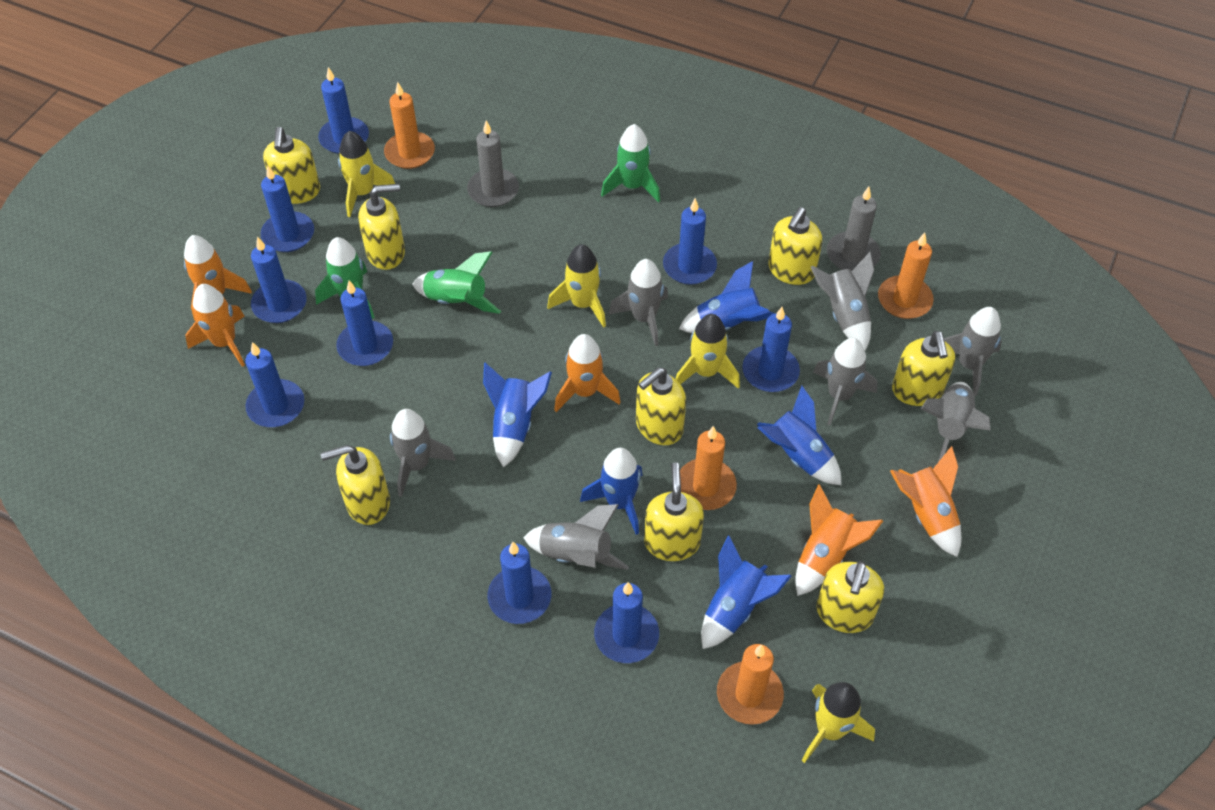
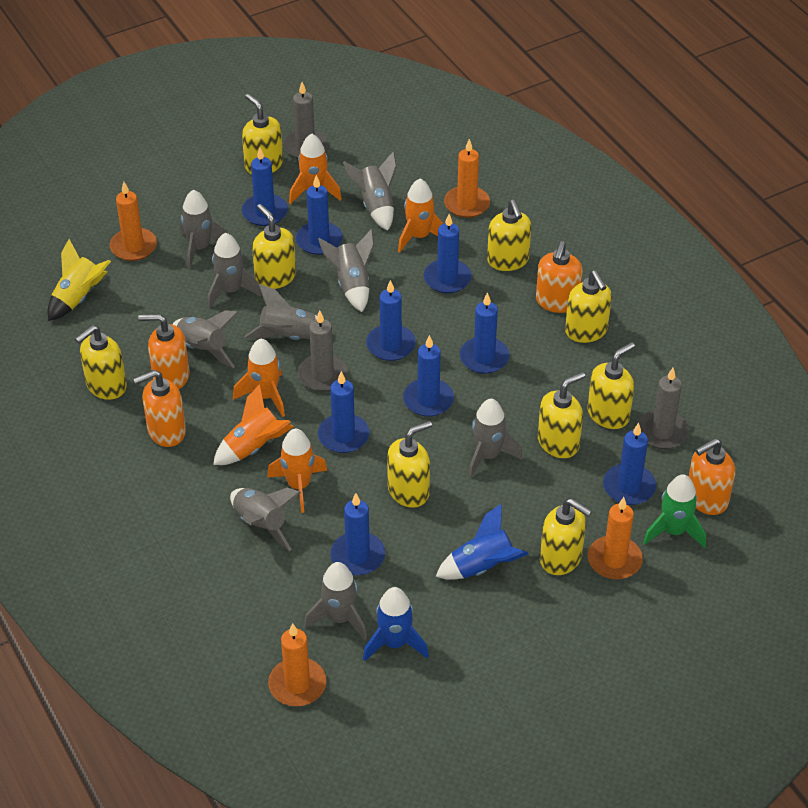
blue rocket: [483,363,552,467] [580,448,642,535] [679,261,775,333] [701,535,791,649] [757,385,841,485] = 5 -> [363,587,429,662] [436,504,528,580] = 2
green rocket: [315,237,374,319] [412,251,501,314] [601,124,660,203] = 3 -> [643,474,706,548] = 1
grey candle: [467,120,519,207] [827,187,881,271] = 2 -> [283,82,328,159] [298,310,348,392] [637,368,689,449] = 3
grey rocket: [390,409,456,497] [523,504,629,570] [608,259,668,346] [811,252,874,351] [813,338,877,425] [921,382,991,462] [944,307,1002,396] = 7 -> [172,310,239,368] [180,190,227,269] [208,233,262,308] [230,488,301,551] [245,284,317,340] [304,562,367,640] [318,229,374,312] [343,151,397,231] [468,399,522,478] = 9
orange soap dispenser: none = 0 -> [133,370,186,447] [138,314,190,389] [536,241,583,313] [689,438,735,515] = 4
yellow rocket: [338,131,395,217] [547,244,606,328] [676,314,740,389] [802,682,875,763] = 4 -> [47,239,111,321] = 1
yellow soap dispenser: [263,127,320,204] [320,445,390,525] [358,184,405,270] [636,367,686,445] [644,462,704,561] [768,207,822,285] [816,561,884,633] [892,331,955,406] = 8 -> [75,325,127,400] [242,94,283,174] [252,204,296,289] [387,421,432,508] [487,200,531,271] [538,372,585,458] [540,498,592,575] [565,270,612,343] [587,342,635,429] = 9

